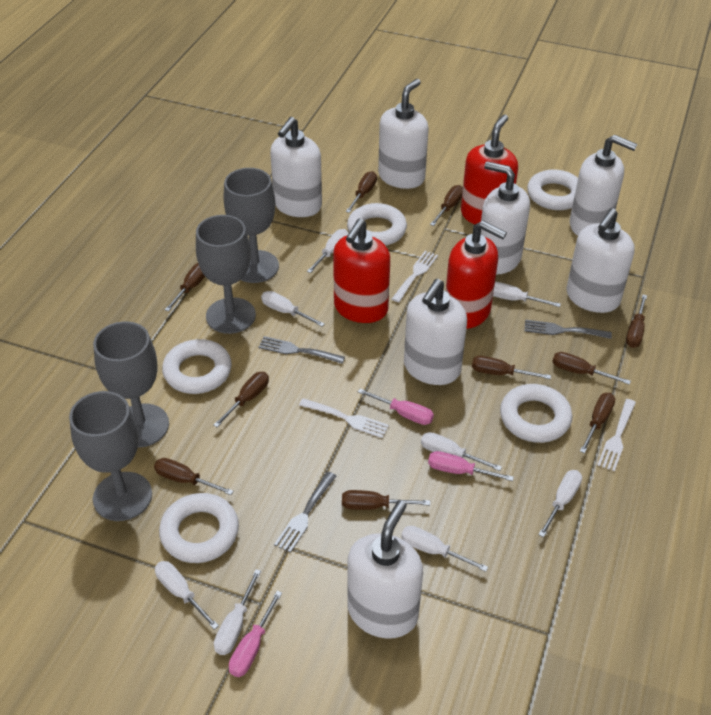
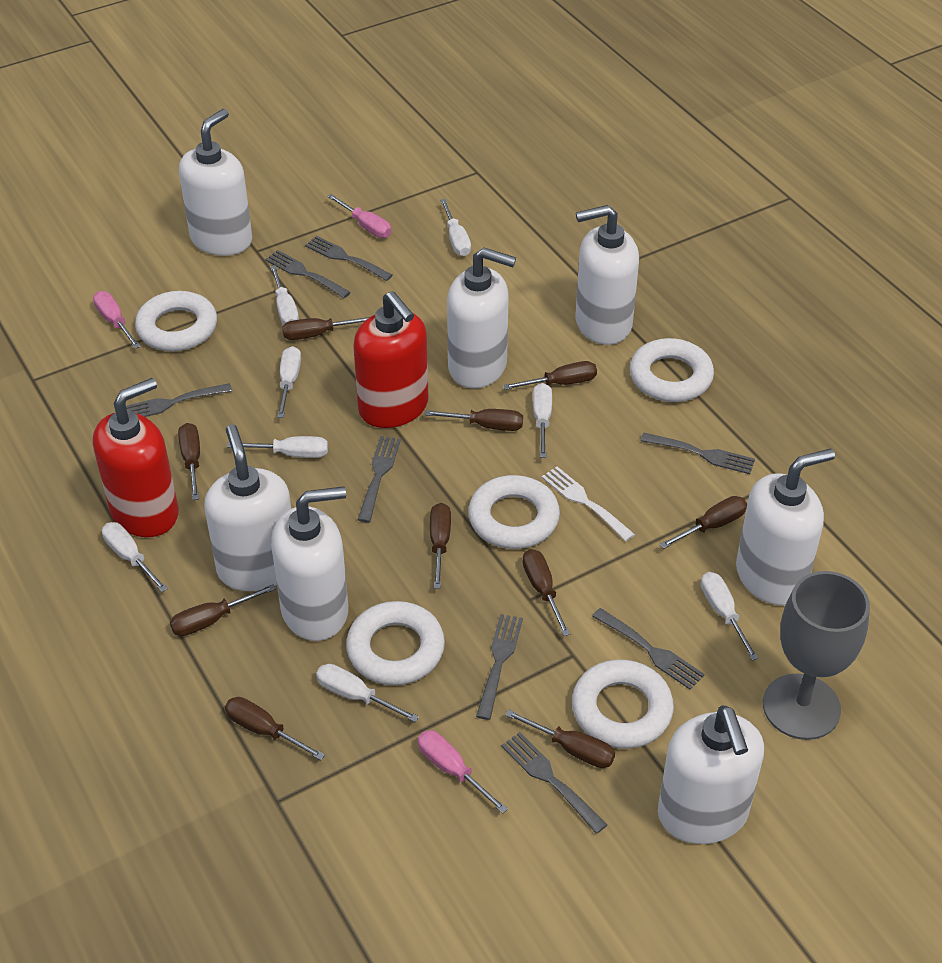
grey fork: [258,336,345,364] [274,472,336,553] [524,320,612,339] = 3 -> [126,383,232,417] [265,250,351,298] [305,236,393,281] [358,436,401,522] [476,614,523,720] [501,732,607,834] [592,608,704,690] [641,433,755,474] = 8
grey goblet: [69,391,152,521] [93,321,169,448] [196,215,256,334] [224,168,279,283] = 4 -> [763,571,870,740] = 1
red soap dispenser: [333,219,390,323] [446,221,507,329] [461,114,518,225] = 3 -> [93,378,179,537] [353,291,428,428] = 2
white fork: [299,398,389,438] [392,251,438,302] [598,399,636,471] = 3 -> [542,467,635,541] = 1

